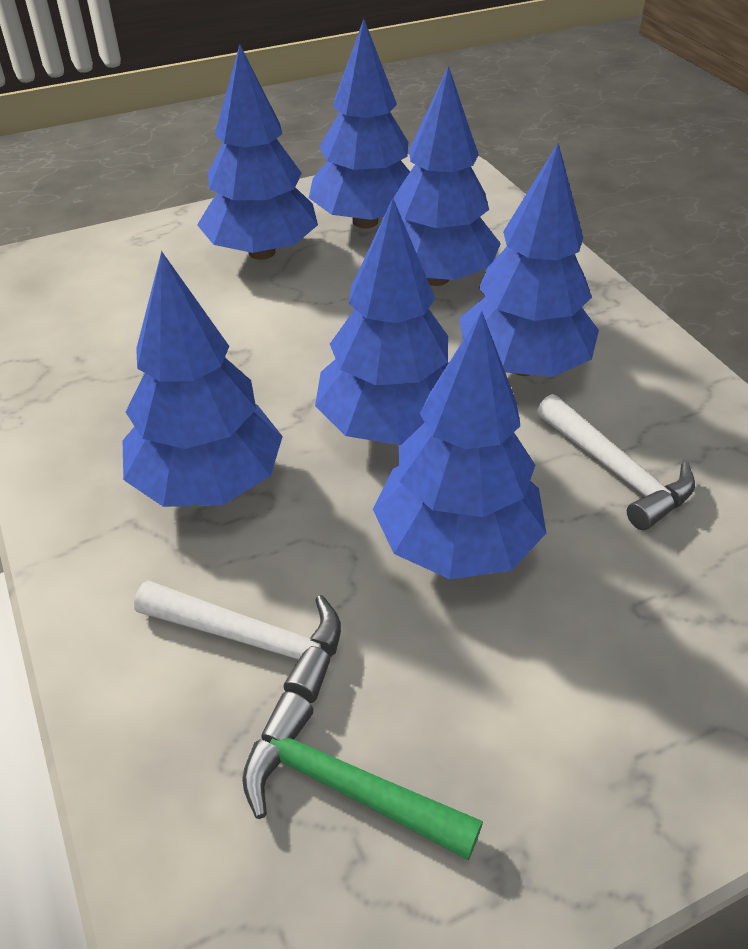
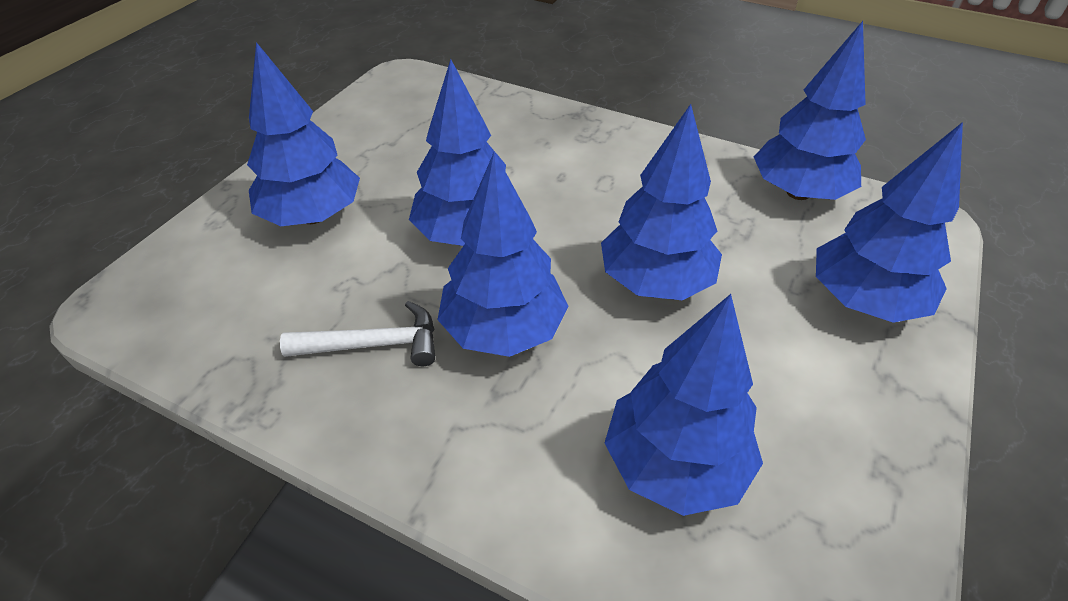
green hammer: [242,692,483,860] = 1 -> none = 0
white hammer: [134,580,341,703] [537,394,695,531] = 2 -> [280,301,435,366] = 1

